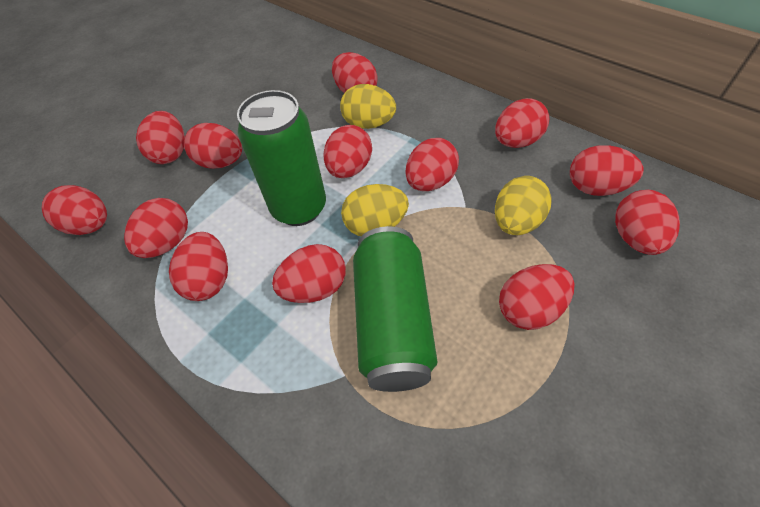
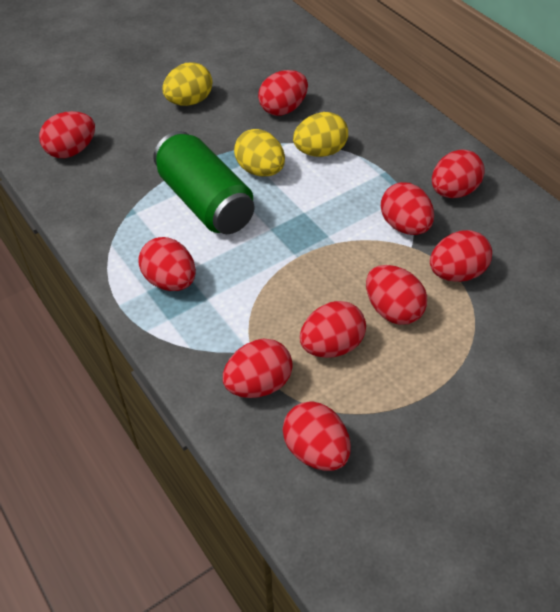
green can: [237,90,326,226] [353,226,437,392] = 2 -> [153,131,254,234] = 1
red egg: [42,185,107,235] [124,198,188,258] [136,111,185,164] [169,232,228,301] [184,123,242,169] [272,244,346,303] [323,125,372,178] [332,52,378,93] [405,138,459,191] [495,98,549,148] [499,264,574,330] [570,145,644,196] [615,190,680,255] = 13 -> [39,111,95,158] [138,237,196,291] [223,339,293,398] [258,70,308,116] [283,401,351,471] [300,301,366,358] [366,265,427,325] [381,182,434,235] [430,230,492,282] [432,149,485,198] = 10

